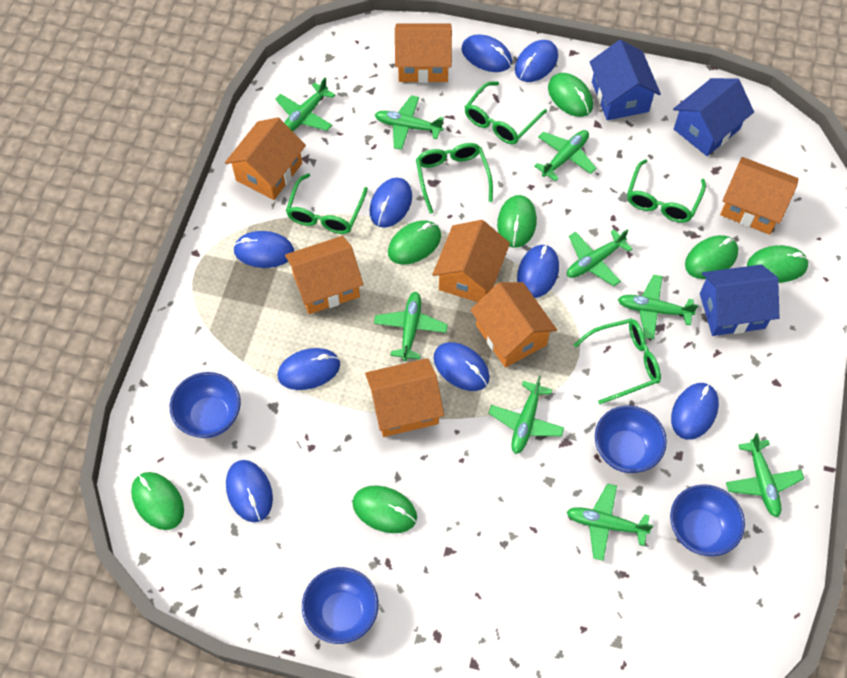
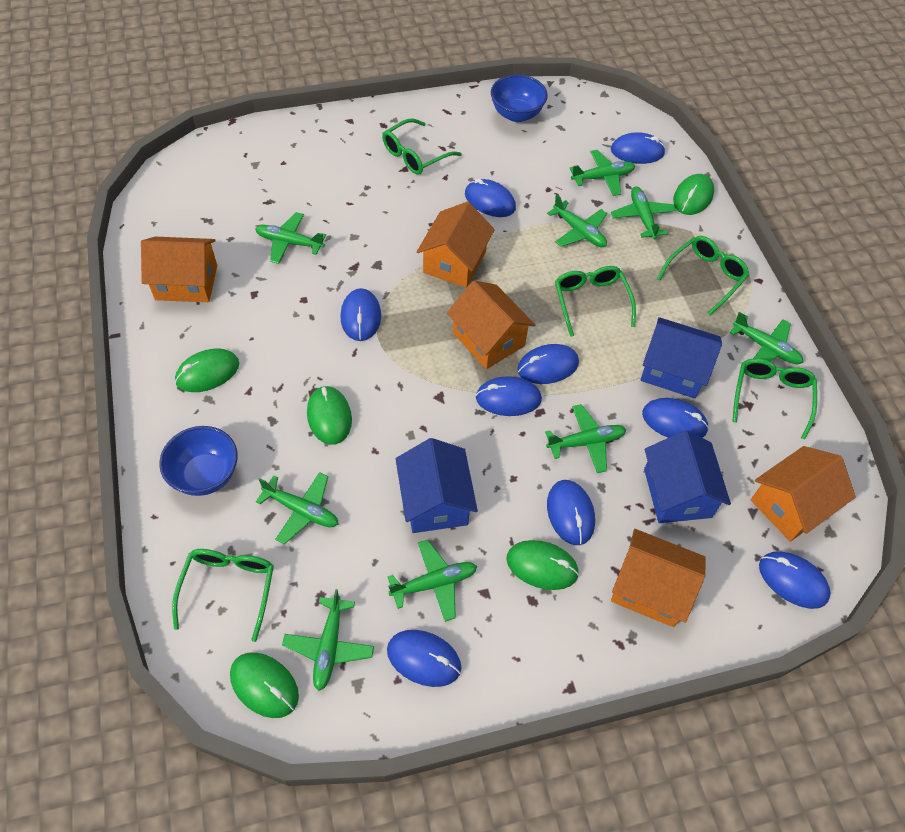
blue bowl: [170,372,241,438] [302,567,379,644] [595,406,667,473] [670,484,745,556] = 4 -> [159,426,238,496] [491,75,548,122] = 2
green mouse: [131,472,184,530] [352,485,417,533] [388,220,441,265] [497,195,537,248] [548,73,593,117] [685,235,738,279] [747,245,809,283] = 7 -> [175,348,239,392] [230,652,299,718] [307,385,352,445] [506,540,579,590] [673,174,714,215] = 5
orange house: [225,117,306,200] [285,236,364,314] [365,358,444,437] [395,23,452,83] [432,220,510,302] [470,282,557,368] [720,157,799,235] = 7 -> [141,237,217,302] [417,202,495,288] [447,280,535,369] [611,529,706,627] [751,446,856,542] = 5

